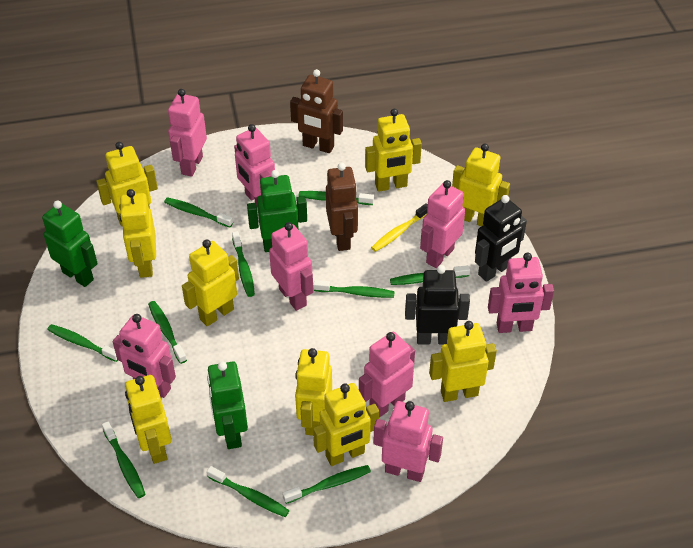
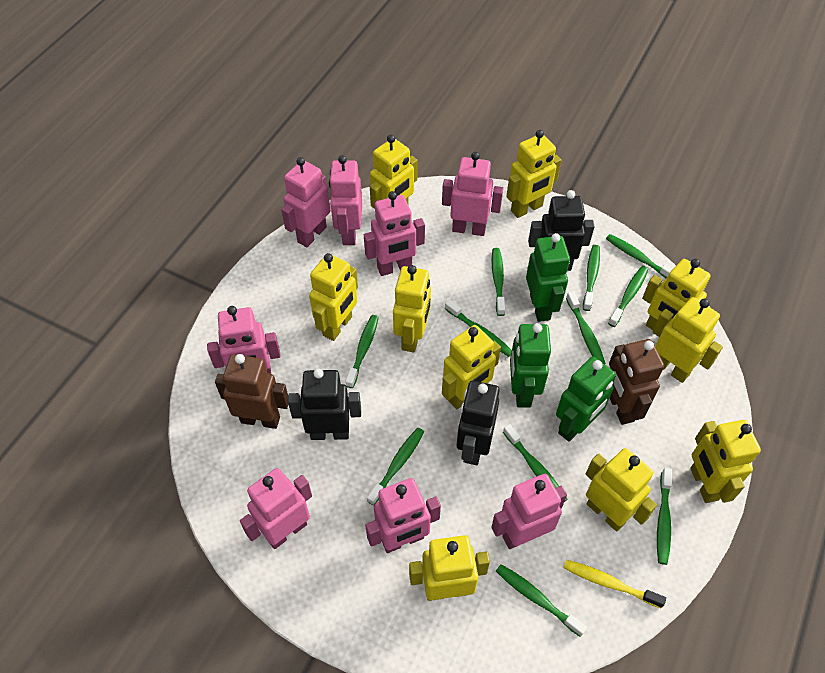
black robot: [405,265,470,344] [475,195,527,282] = 2 -> [288,368,361,440] [457,381,500,465] [528,190,595,271] = 3
green toothbrush: [48,324,118,362] [102,421,145,498] [148,301,187,364] [164,197,233,227] [207,466,290,517] [232,231,255,297] [282,465,371,504] [299,191,374,205] [313,280,395,298] [390,265,470,285] = 10 -> [345,315,379,388] [367,428,424,506] [445,299,512,357] [492,248,505,316] [496,564,587,636] [503,424,567,501] [566,291,606,364] [583,245,600,311] [606,234,673,278] [608,266,648,327] [657,468,672,565] = 11
yellow robot: [96,142,158,226] [119,189,156,278] [125,375,172,464] [182,239,239,326] [295,348,332,436] [313,383,379,466] [365,109,422,192] [429,321,497,402] [452,144,510,226] = 9 -> [309,253,358,341] [370,135,418,209] [393,265,431,353] [409,535,490,601] [442,325,501,409] [506,130,562,218] [586,448,657,531] [642,259,711,330] [652,297,723,383] [690,420,761,503] = 10

